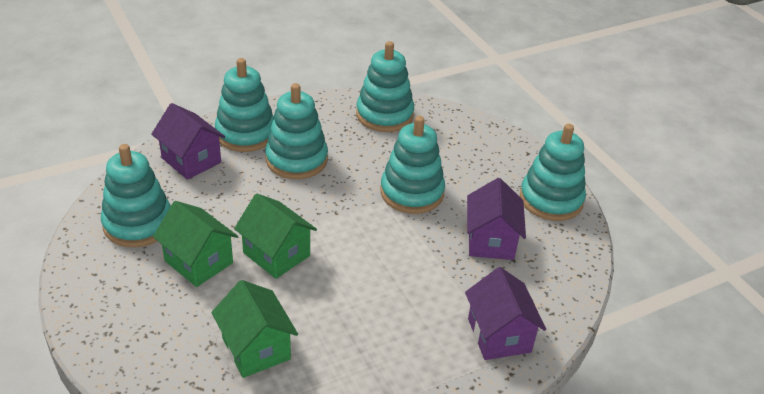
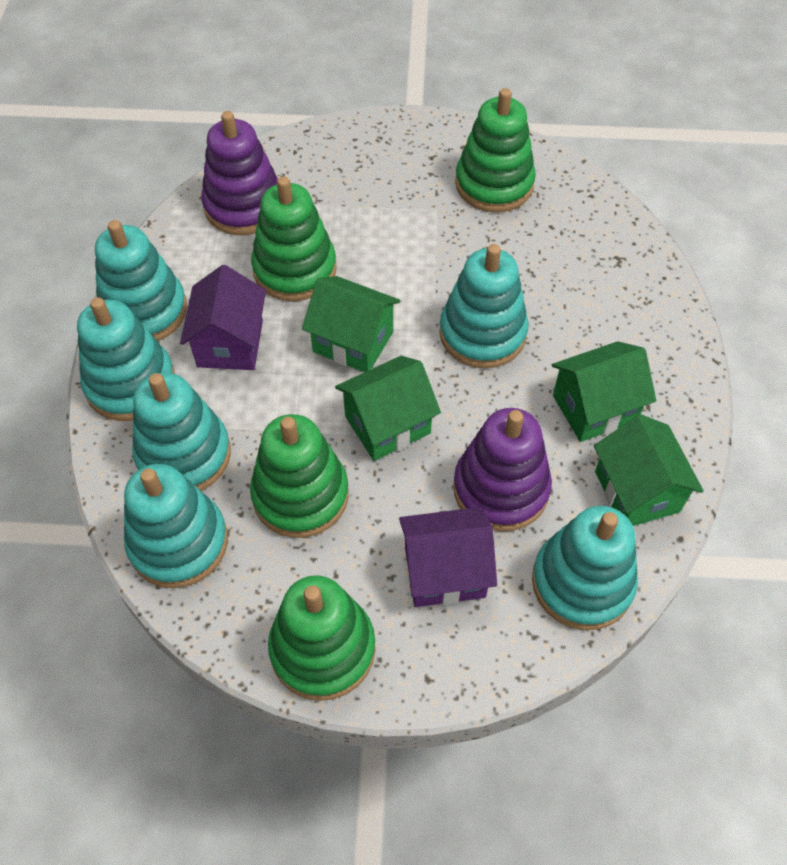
green house: [153,201,238,287] [212,280,298,378] [234,194,317,279] = 3 -> [302,276,401,372] [335,356,441,461] [552,341,656,442] [594,414,704,526] = 4
green stacking toy: none = 0 -> [250,414,349,538] [251,177,337,301] [268,575,376,701] [455,88,536,212] = 4
purple house: [151,103,225,180] [465,267,546,360] [467,178,526,260] = 3 -> [180,265,266,370] [399,507,497,607] = 2
purple stacking toy: none = 0 -> [202,111,278,235] [453,408,552,531] = 2

